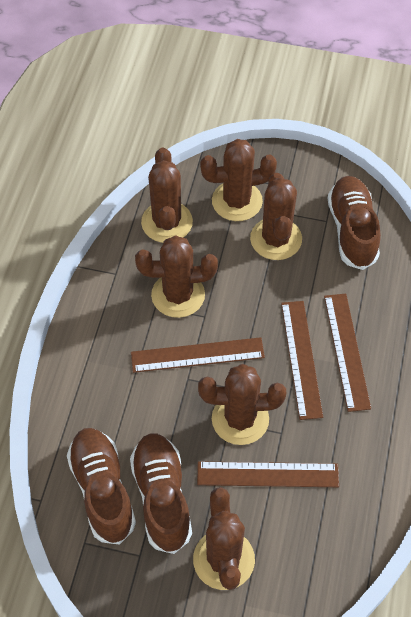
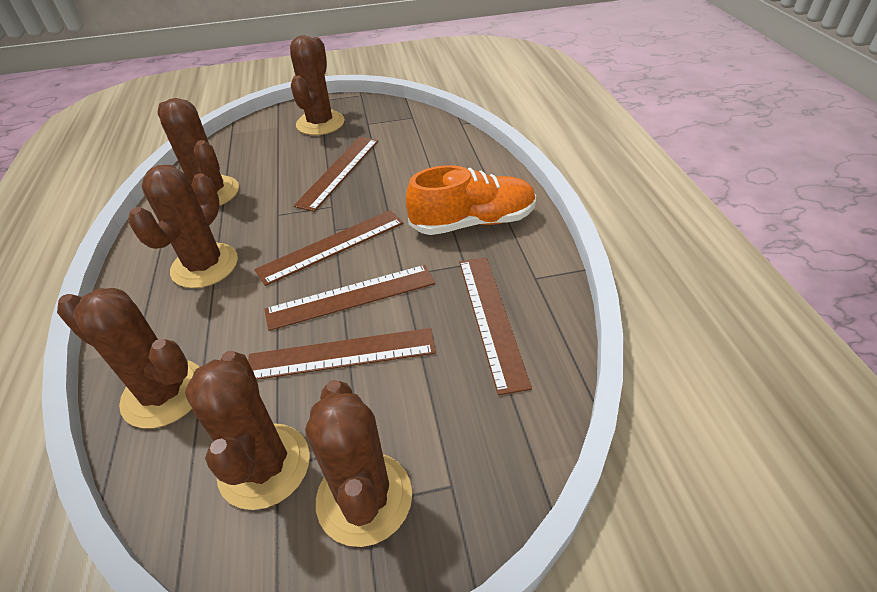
brown ruler: [131,337,265,373] [197,461,339,487] [281,301,323,420] [324,294,371,412] = 4 -> [248,328,436,380] [254,210,403,286] [264,265,435,331] [293,137,378,212] [459,257,532,395] = 5
brown shoe: [67,428,136,545] [130,433,192,554] [328,176,381,270] = 3 -> none = 0
orange shoe: none = 0 -> [406,165,536,235] = 1

